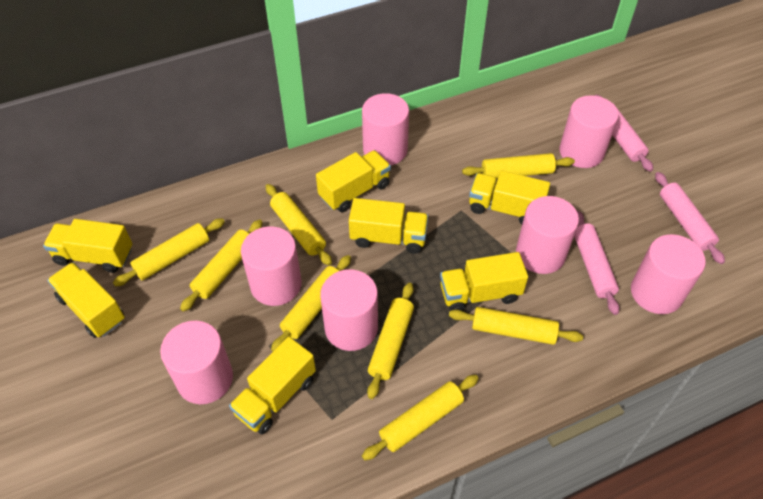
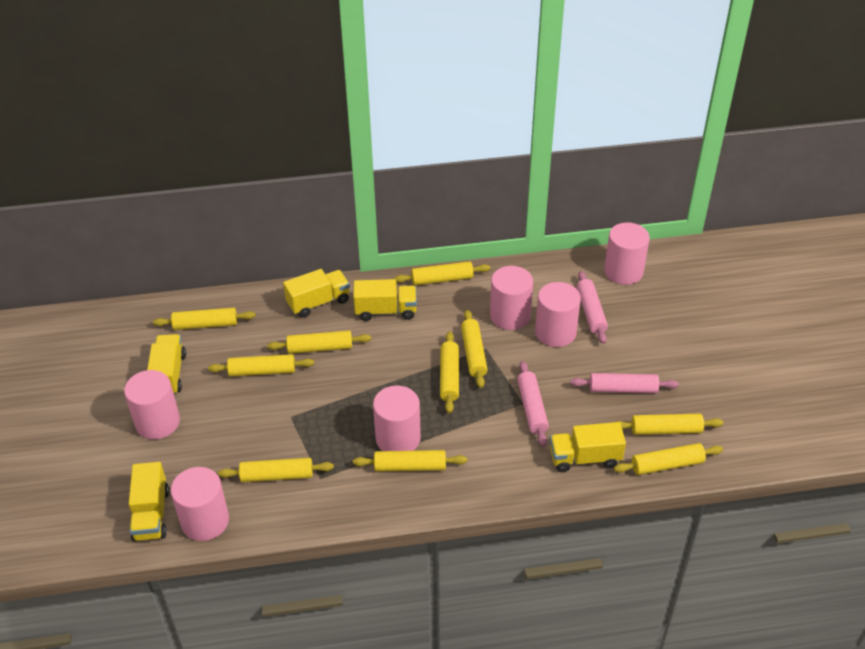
pink cylinder: [160,321,233,404] [241,226,302,306] [320,269,378,351] [362,93,409,165] [516,196,579,274] [559,95,619,168] [631,234,706,314] = 7 -> [124,370,180,439] [171,467,229,541] [373,386,421,451] [490,266,533,330] [535,282,581,347] [604,223,650,285] = 6
yellow rolling pin: [113,218,225,287] [180,220,263,312] [266,184,332,266] [271,255,351,352] [362,375,479,460] [367,283,414,399] [449,307,583,345] [462,153,575,179] = 8 -> [153,308,255,330] [208,354,314,377] [218,458,334,482] [267,330,371,354] [353,450,467,472] [394,261,490,286] [440,331,459,413] [461,310,488,388] [613,443,723,475] [616,414,723,435] = 10
yellow truck: [43,219,132,273] [48,262,125,338] [229,337,316,434] [316,150,391,212] [349,198,428,254] [440,252,528,311] [469,171,550,224] = 7 -> [129,462,169,541] [147,334,186,393] [283,269,350,318] [353,279,417,321] [550,422,626,472] = 5

